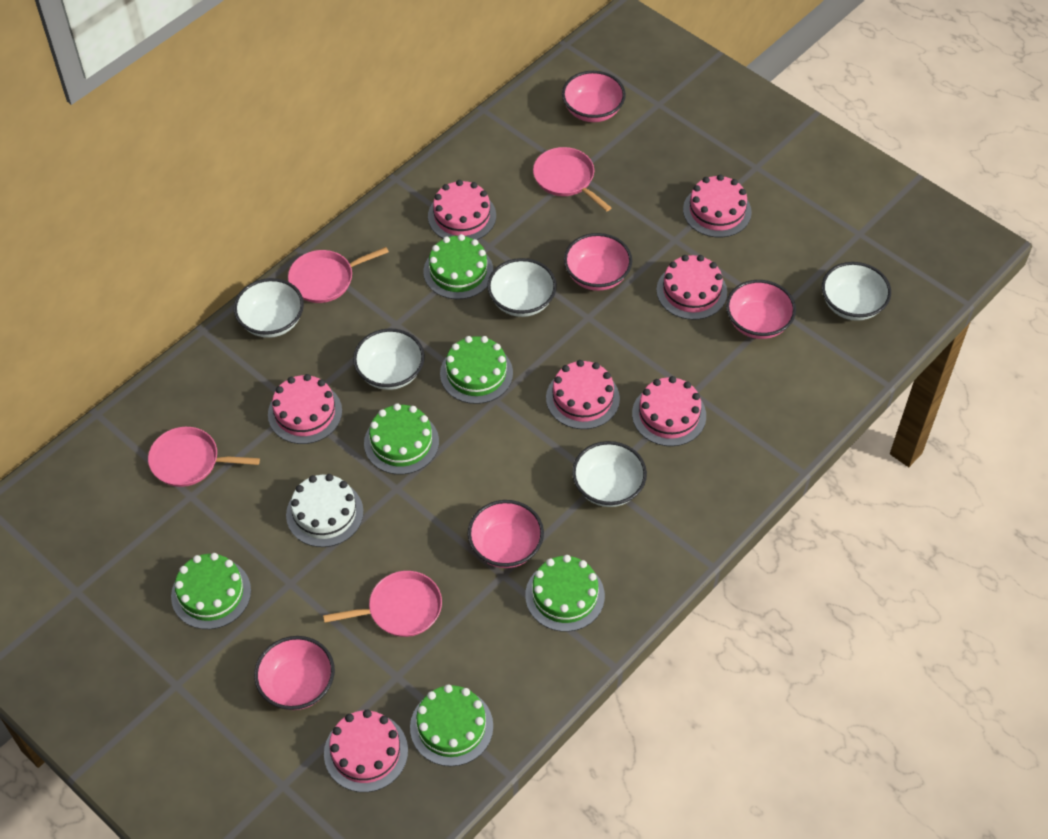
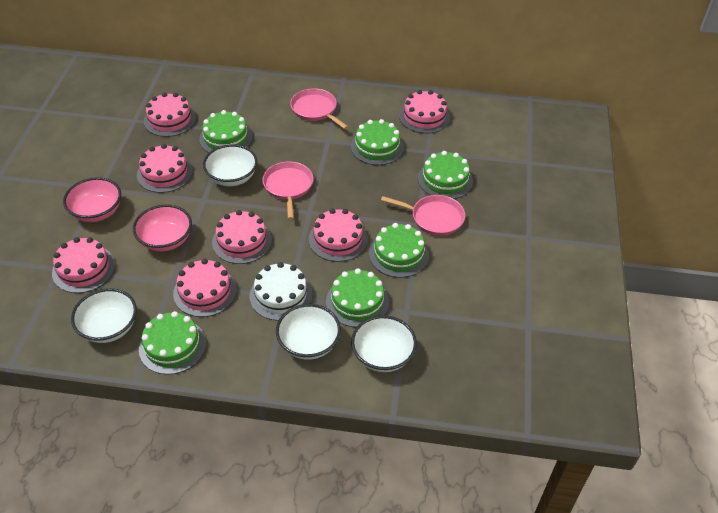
pink bowl: [254,636,335,710] [468,500,544,568] [562,71,626,122] [564,233,632,291] [726,280,796,339] = 5 -> [63,177,121,222] [133,204,192,252] = 2
pink pan: [148,427,260,487] [288,247,389,303] [323,571,442,637] [533,147,611,212] = 4 -> [262,162,313,220] [290,88,348,129] [381,195,465,236] = 3
white bowl: [234,278,304,338] [353,329,425,390] [487,258,557,317] [572,441,647,507] [822,262,891,321] = 5 -> [71,288,137,343] [203,144,257,186] [276,304,341,360] [351,315,417,372] = 4

